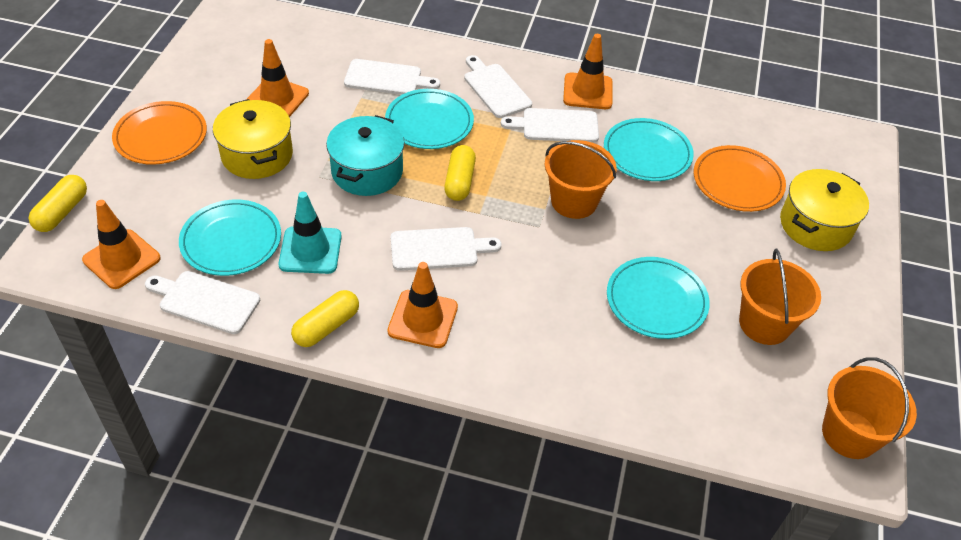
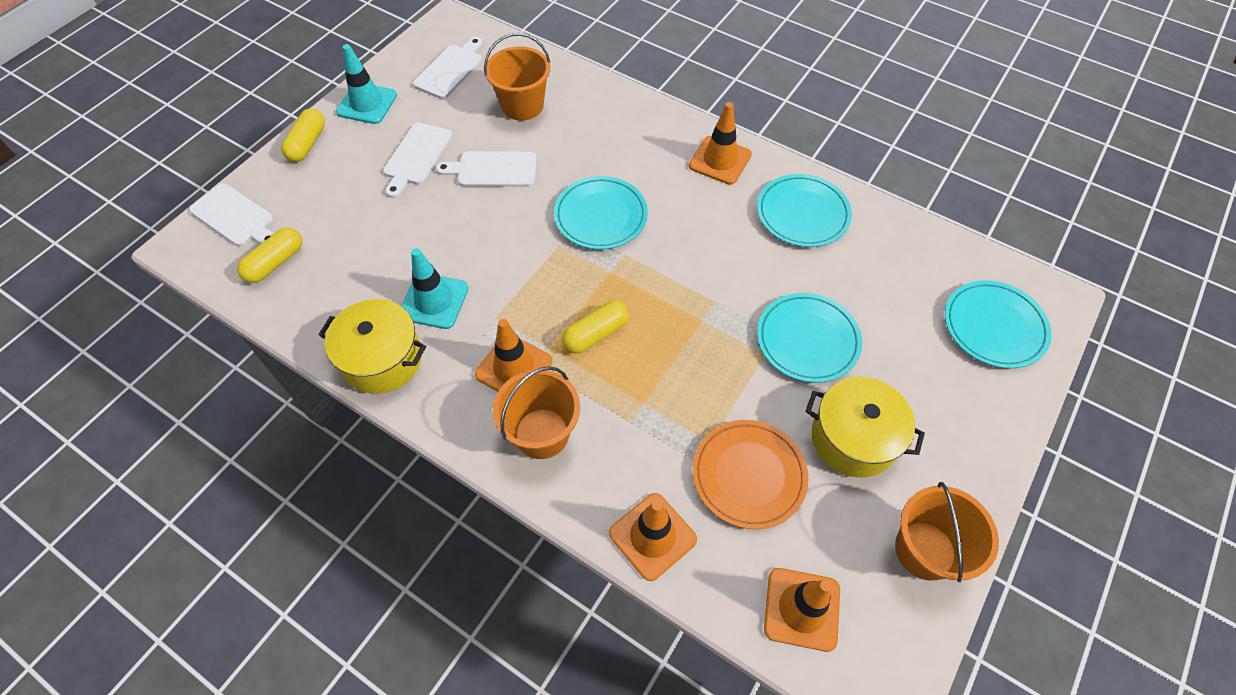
orange plate: [112,101,207,165] [694,145,786,212] = 2 -> [693,420,808,529] = 1
turquoise pot: [326,115,405,196] = 1 -> none = 0
turquoise traffic cone: [278,192,342,274] = 1 -> [336,44,397,124] [401,248,469,329] = 2
white cutting board: [145,271,260,334] [344,59,440,95] [391,227,502,271] [464,55,532,118] [501,108,599,143] = 5 -> [189,184,274,246] [383,122,452,198] [413,37,483,99] [436,151,537,187] = 4

